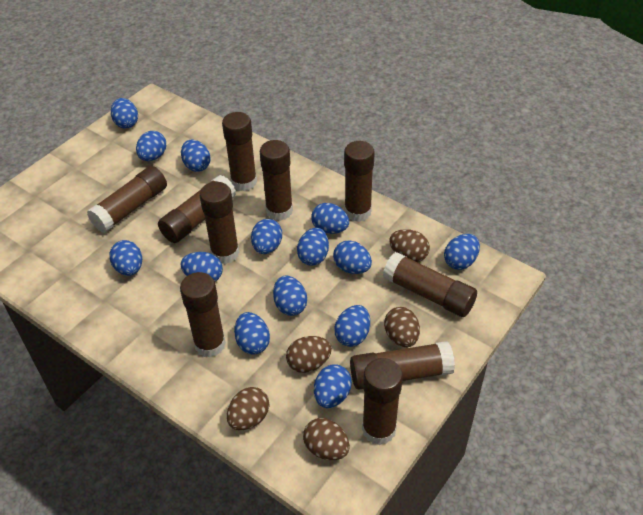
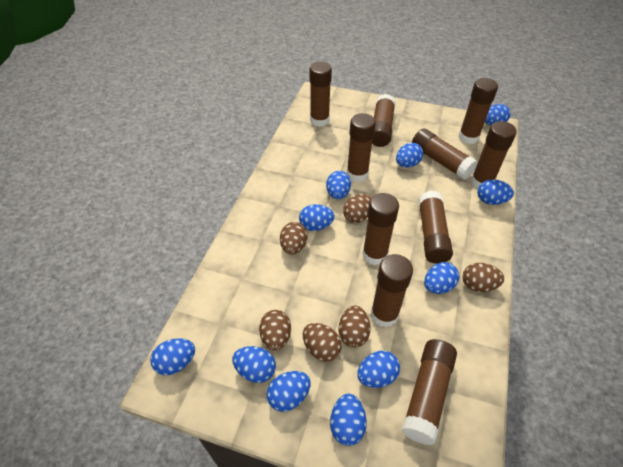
blue egg: [109,240,142,276] [111,98,138,129] [136,131,166,161] [180,252,223,281] [181,140,211,172] [234,312,270,355] [251,219,282,254] [273,275,307,316] [297,228,329,266] [311,203,349,234] [314,365,352,408] [333,240,372,274] [334,305,370,347] [444,234,480,270] = 14 -> [150,338,195,375] [232,346,276,383] [267,371,311,412] [299,204,335,231] [326,171,351,199] [330,394,367,446] [357,351,400,388] [396,143,423,168] [424,262,459,294] [478,179,514,205] [485,104,510,126] = 11
brown egg: [227,387,269,430] [286,336,332,373] [303,418,350,460] [384,307,420,347] [389,229,430,262] = 5 -> [259,310,291,351] [280,222,307,255] [303,323,342,362] [338,306,371,348] [343,194,371,223] [463,263,504,292] = 6

